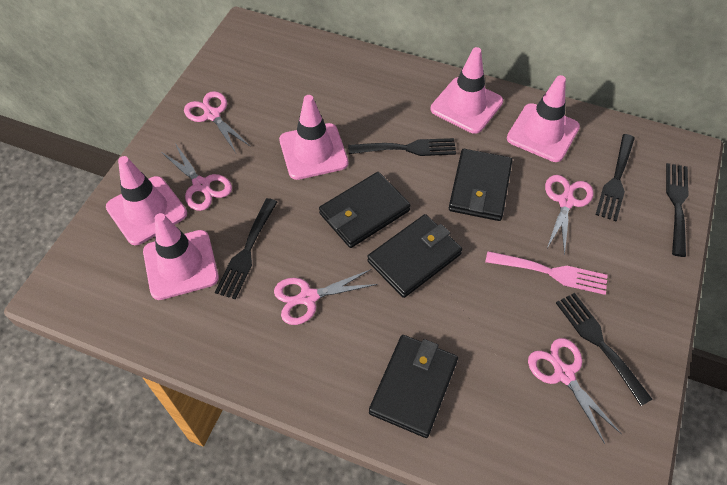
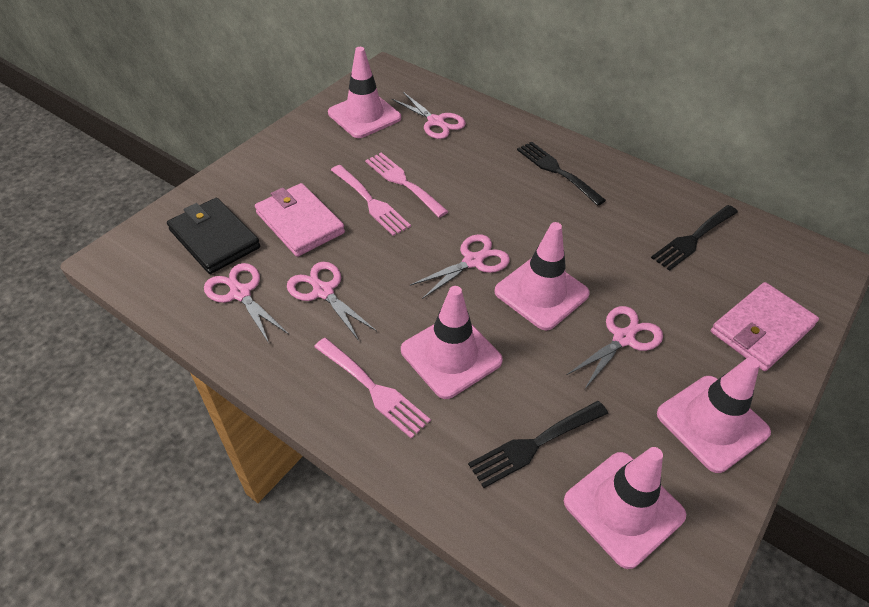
black fork: [215,198,277,300] [348,138,456,156] [556,293,653,406] [596,134,635,221] [666,163,689,257] = 5 -> [468,401,608,488] [517,142,606,206] [651,205,738,271] = 3
black wallet: [319,172,410,248] [367,214,462,298] [369,335,458,438] [449,149,512,221] = 4 -> [167,198,260,274] = 1
pink fork: [485,251,608,295] = 1 -> [314,338,431,439] [331,165,411,236] [365,153,449,218] = 3
pink wallet: none = 0 -> [255,183,345,257] [711,282,819,371] = 2

